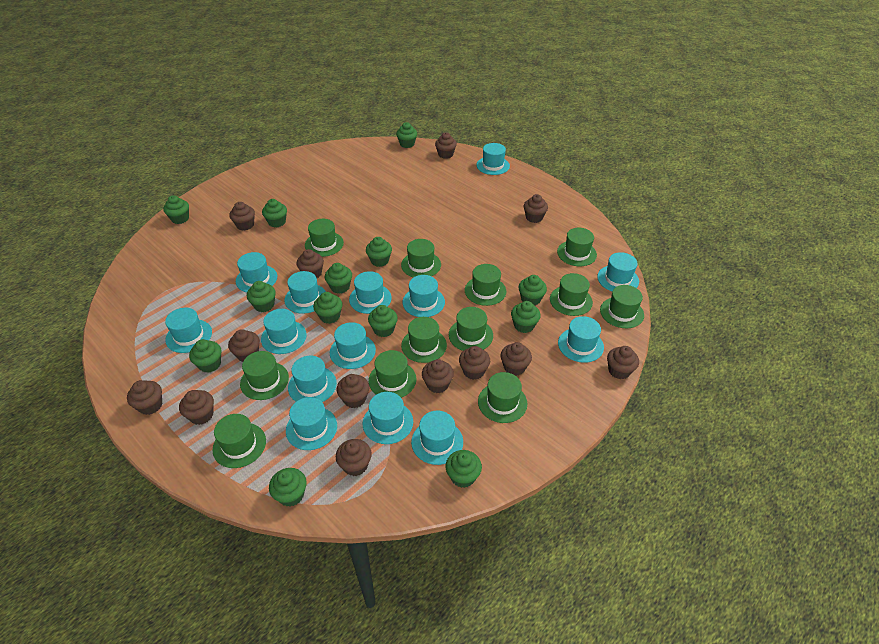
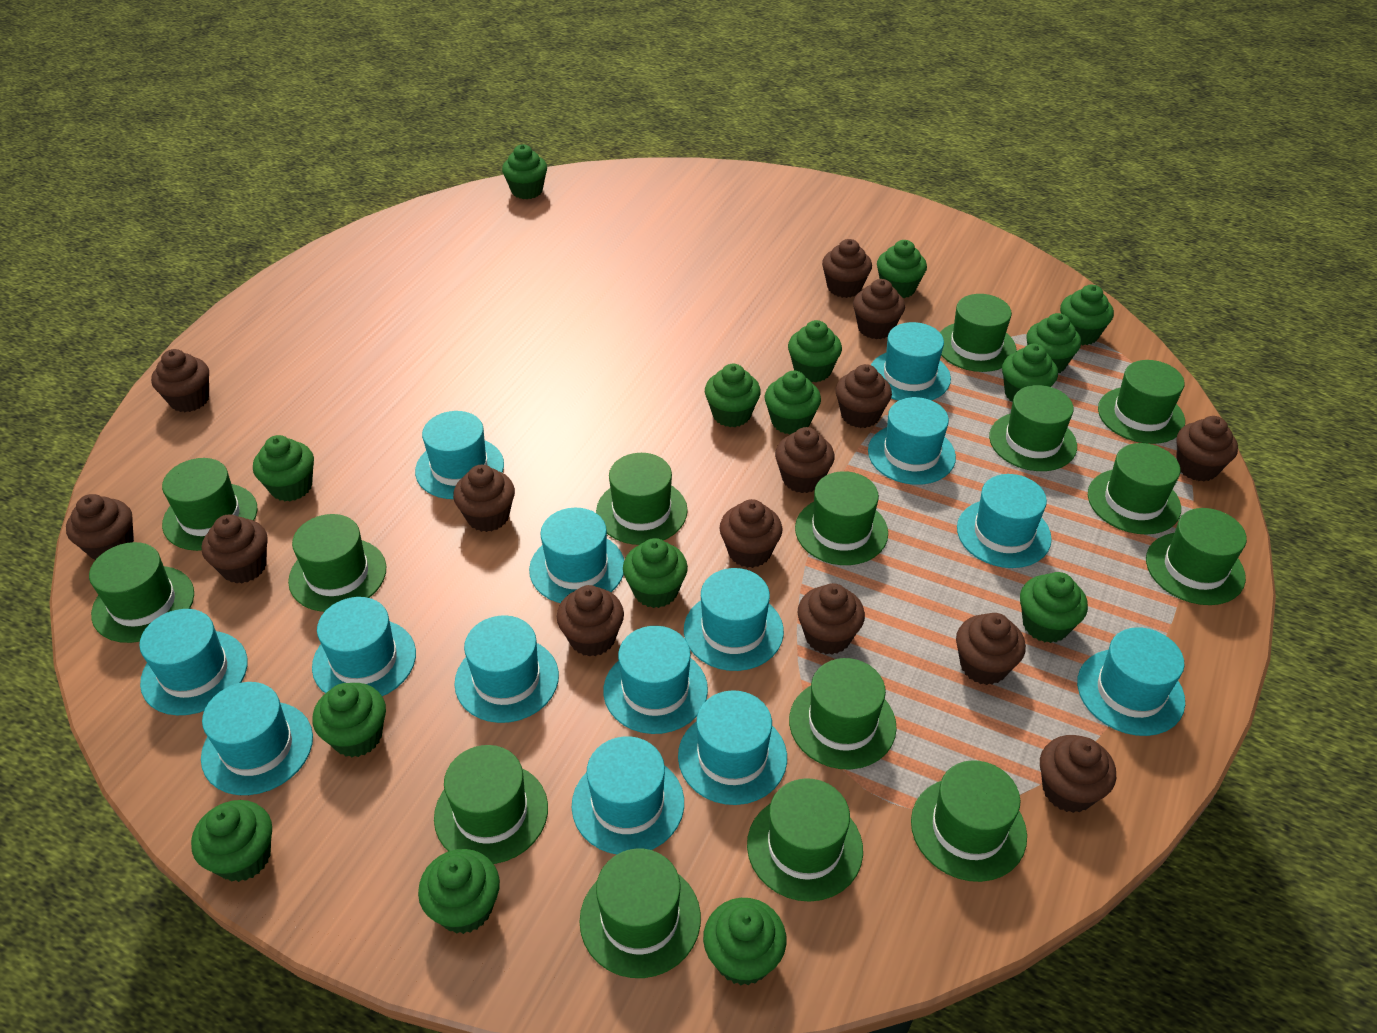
brown cupcake: [127,380,162,415] [179,390,214,425] [228,329,260,362] [229,202,255,230] [296,249,324,278] [336,439,372,476] [337,374,369,408] [422,359,454,393] [435,133,457,159] [459,346,490,380] [500,342,532,376] [524,194,548,223] [607,346,639,379] = 13 -> [66,494,134,560] [151,349,209,412] [202,514,268,583] [453,465,515,532] [557,585,624,657] [719,499,783,568] [775,427,835,493] [797,583,865,655] [822,239,872,298] [836,364,892,428] [853,279,905,339] [956,613,1026,685] [1040,735,1116,813] [1176,416,1238,482] = 14
green cupcake: [163,195,189,224] [189,339,221,373] [247,281,276,312] [262,199,287,228] [269,468,307,507] [313,292,343,324] [325,263,352,294] [366,237,392,267] [368,305,398,337] [396,122,417,148] [445,450,482,488] [511,301,541,333] [519,275,547,305] = 13 -> [191,800,272,882] [253,435,314,502] [313,683,386,757] [418,849,500,934] [502,144,547,199] [623,538,688,608] [703,898,786,985] [705,364,761,427] [765,371,821,435] [788,320,842,382] [877,240,927,298] [1002,344,1058,402] [1020,572,1088,643] [1026,313,1081,373] [1060,285,1114,345] = 15
green hat: [212,414,266,468] [240,351,289,400] [305,219,344,257] [369,350,416,398] [401,239,441,278] [401,317,447,363] [449,307,493,351] [465,264,506,306] [478,372,527,423] [550,273,593,316] [557,228,597,266] [600,285,644,328] = 12 -> [89,542,194,643] [162,458,257,551] [288,514,386,612] [434,745,548,864] [579,848,701,978] [596,453,688,545] [747,778,863,902] [789,658,897,769] [795,471,888,565] [911,760,1027,882] [940,294,1017,372] [989,385,1077,471] [1088,443,1181,535] [1098,360,1185,444] [1146,508,1247,605] = 15

